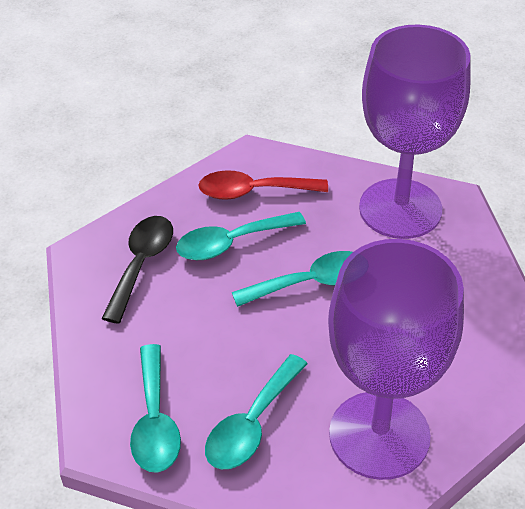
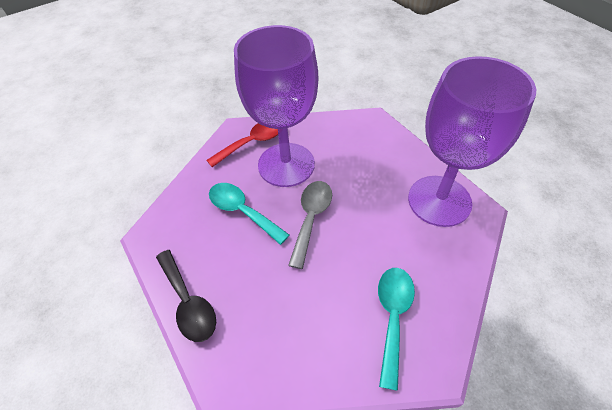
grey spoon: none = 0 -> [288,181,332,269] = 1
turquoise spoon: [130,344,181,473] [176,212,306,260] [205,354,308,469] [232,251,353,307] = 4 -> [209,183,289,245] [378,268,415,391] = 2

